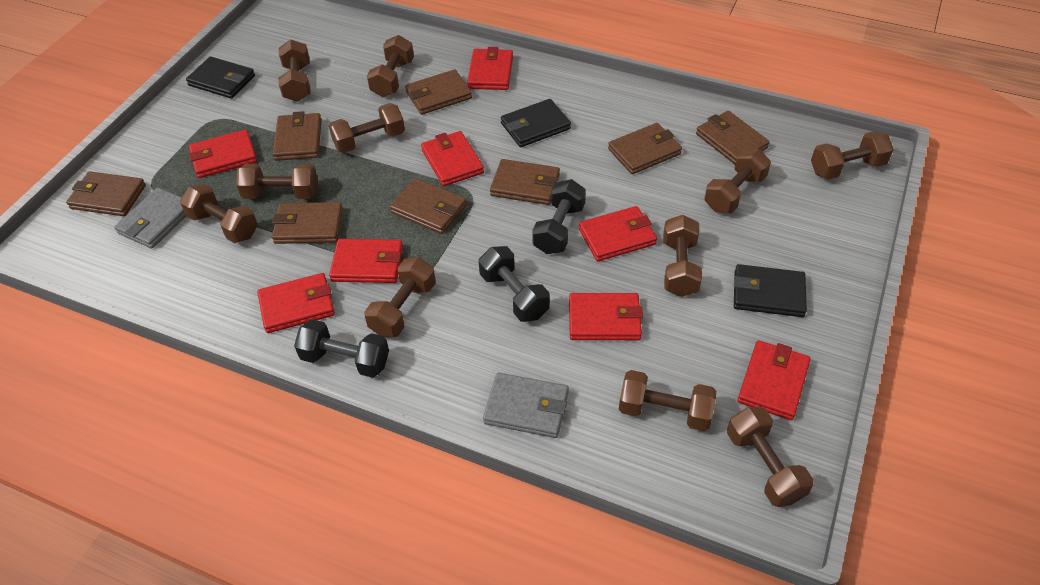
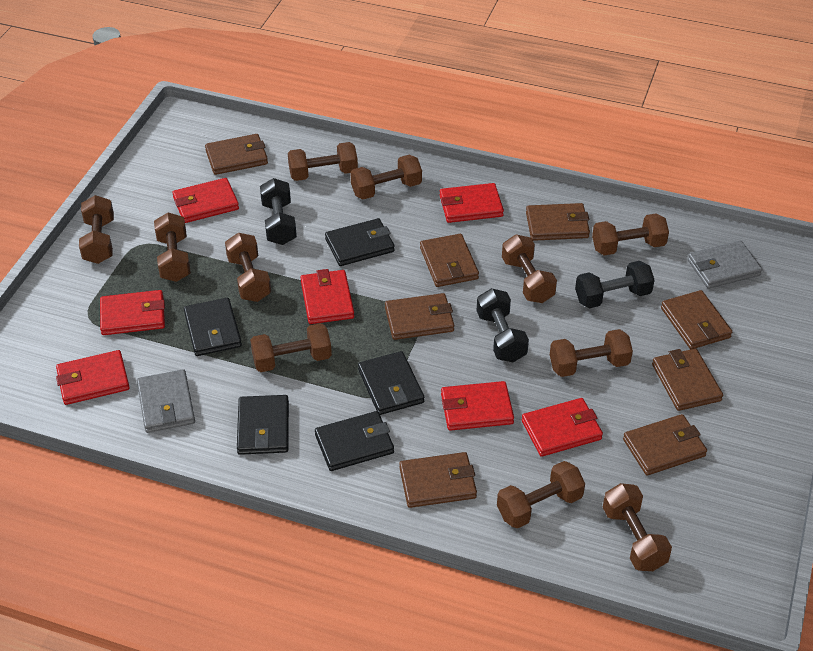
black wallet: [186,57,255,99] [501,99,571,147] [734,264,807,317] = 3 -> [184,298,242,356] [237,395,289,455] [315,411,394,471] [325,218,395,266] [358,351,424,415] = 5
red wallet: [189,129,257,178] [257,273,335,333] [329,239,403,283] [421,131,484,186] [467,47,513,90] [569,293,643,340] [579,206,657,261] [737,340,811,420] = 8 -> [56,350,130,405] [100,290,165,335] [172,178,239,223] [300,269,354,324] [440,183,504,223] [441,381,514,431] [522,398,603,457] = 7

